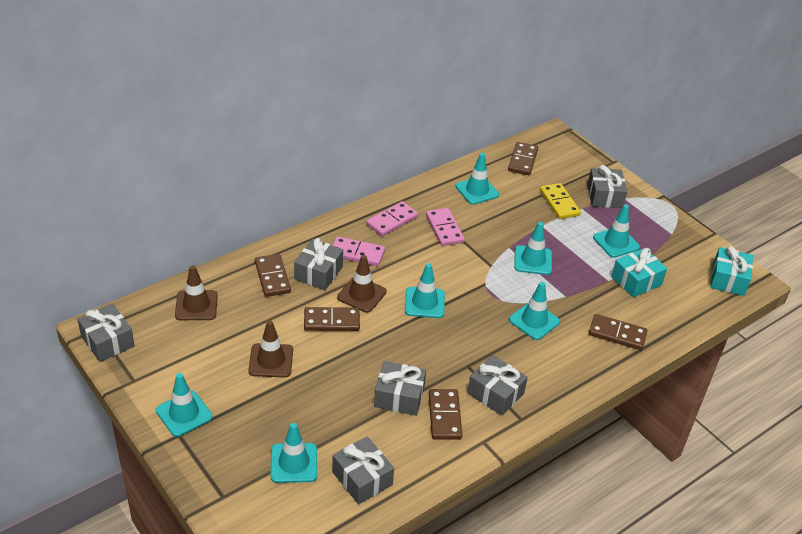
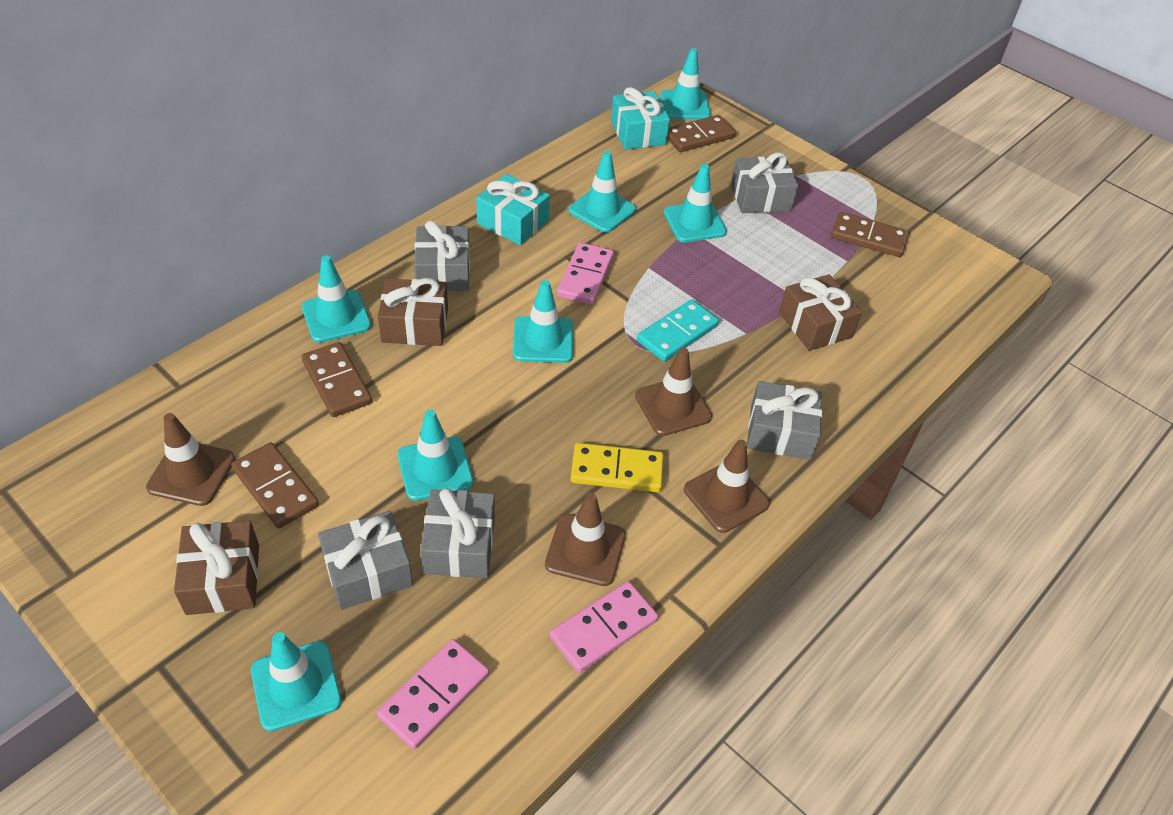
brown domino: [255,254,291,297] [304,307,360,331] [429,389,462,440] [508,142,538,176] [589,314,648,350] = 5 -> [231,442,319,529] [301,342,372,417] [667,115,736,152] [831,212,909,257] = 4
brown gift: none = 0 -> [174,520,259,615] [378,278,448,346] [779,274,862,351] = 3
brown traffic cone: [175,265,218,320] [248,320,293,377] [337,255,387,313] = 3 -> [146,413,235,506] [545,493,626,586] [635,347,712,436] [684,440,770,533] = 4
grey gift: [77,304,135,362] [294,238,343,290] [332,437,394,504] [374,361,426,416] [467,355,528,416] [587,165,627,208] = 6 -> [318,511,413,610] [414,221,470,291] [420,488,495,578] [731,152,798,213] [747,381,822,460] = 5
turquoise domino: none = 0 -> [637,299,719,362] = 1

